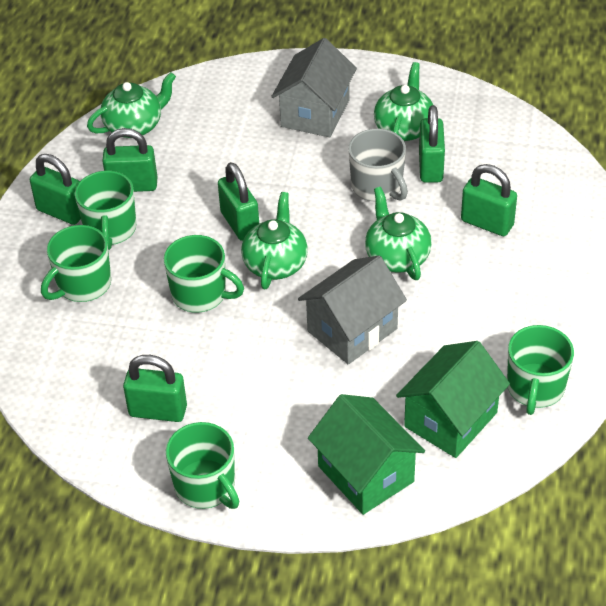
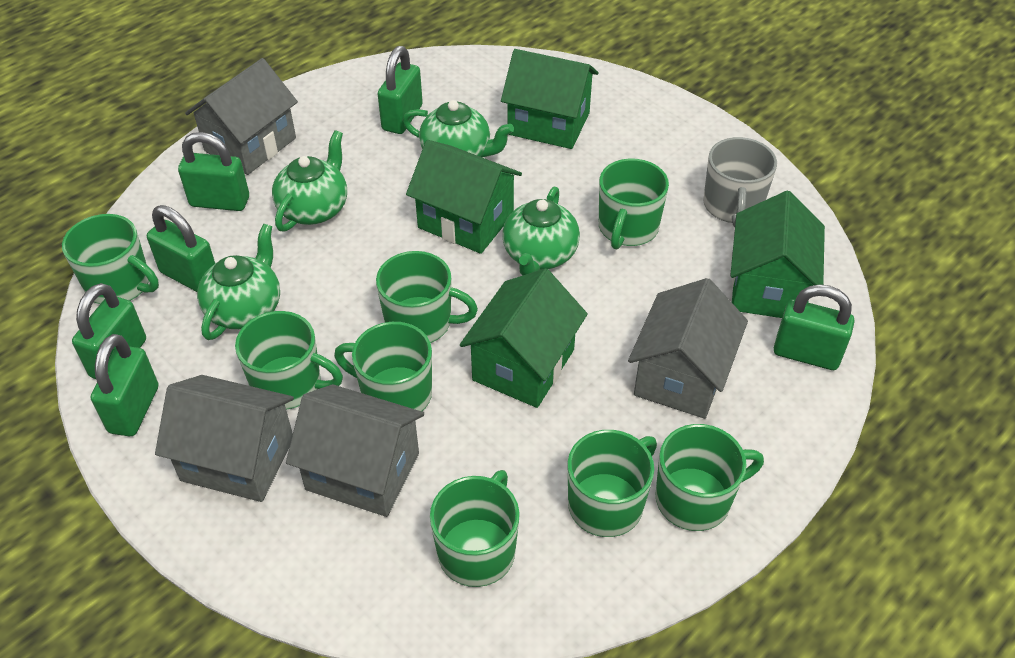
green house: [308,394,425,515] [396,341,510,458] = 2 -> [406,140,522,254] [460,268,588,408] [501,49,598,149] [730,191,825,318] = 4
green mug: [41,225,111,302] [75,171,136,250] [164,235,244,313] [166,422,239,509] [507,325,574,415] = 5 -> [62,214,159,304] [235,311,343,410] [334,322,432,411] [376,251,478,343] [430,470,520,587] [567,430,657,537] [599,159,669,250] [655,424,764,531] = 8
grey house: [271,38,357,138] [298,256,407,364] = 2 -> [155,375,294,502] [185,58,298,175] [286,384,424,517] [628,278,748,419] = 4

